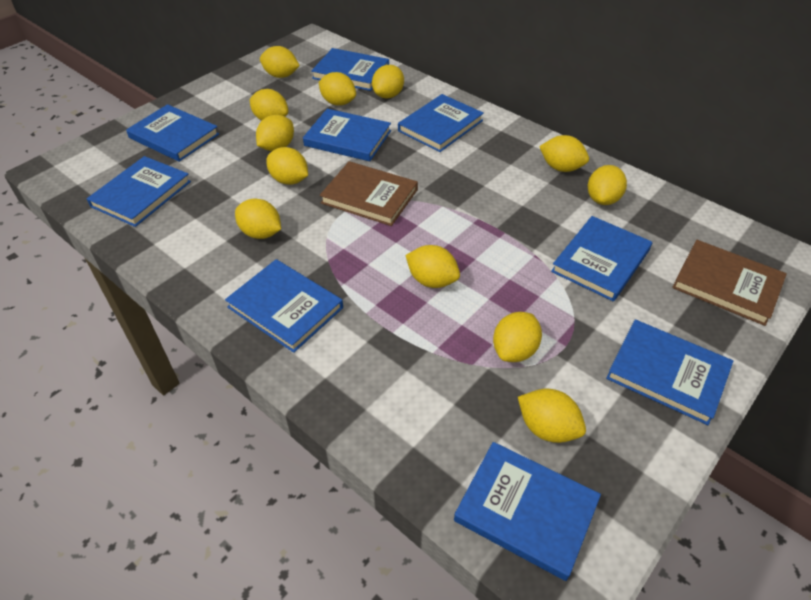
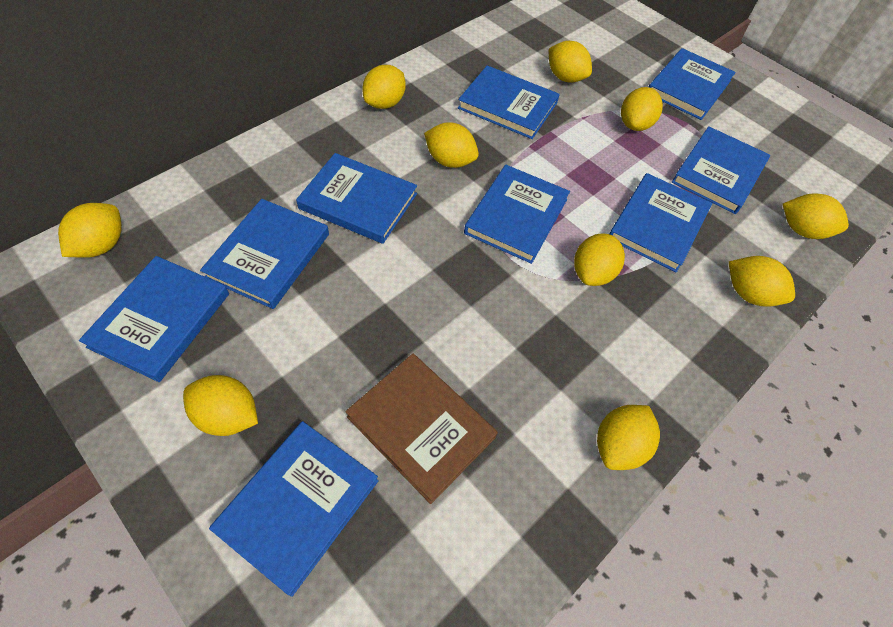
brown book: [320,161,418,226] [672,240,787,326] = 2 -> [345,354,498,504] = 1
yellow lemon: [235,199,281,239] [250,89,288,121] [256,115,294,151] [260,46,300,78] [267,147,308,185] [319,72,356,106] [372,65,404,99] [405,245,460,288] [493,312,542,362] [518,389,586,443] [539,135,589,172] [588,165,627,205] = 12 -> [58,203,122,258] [183,375,258,436] [362,65,406,109] [424,122,479,168] [549,41,592,82] [574,233,625,286] [597,405,660,470] [621,87,663,131] [729,256,795,307] [783,194,849,239] = 10

